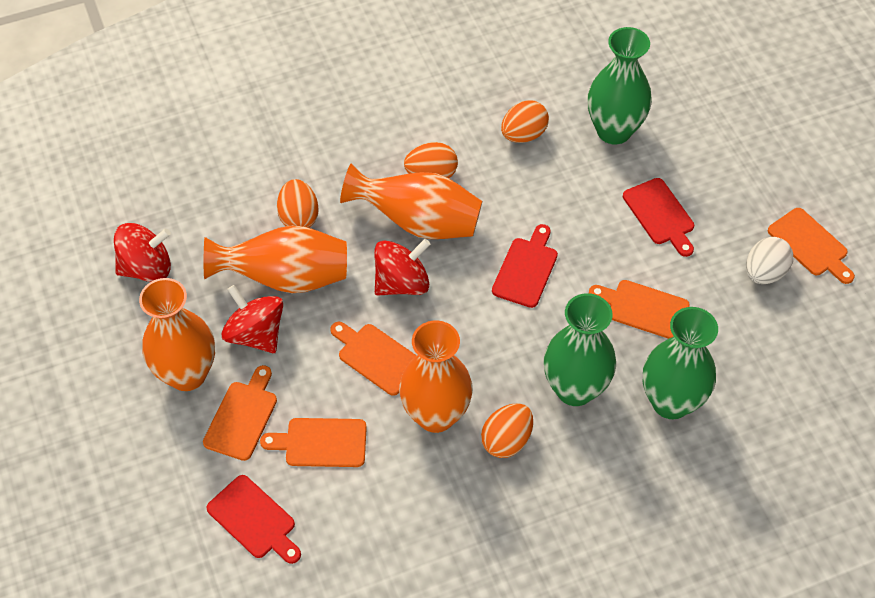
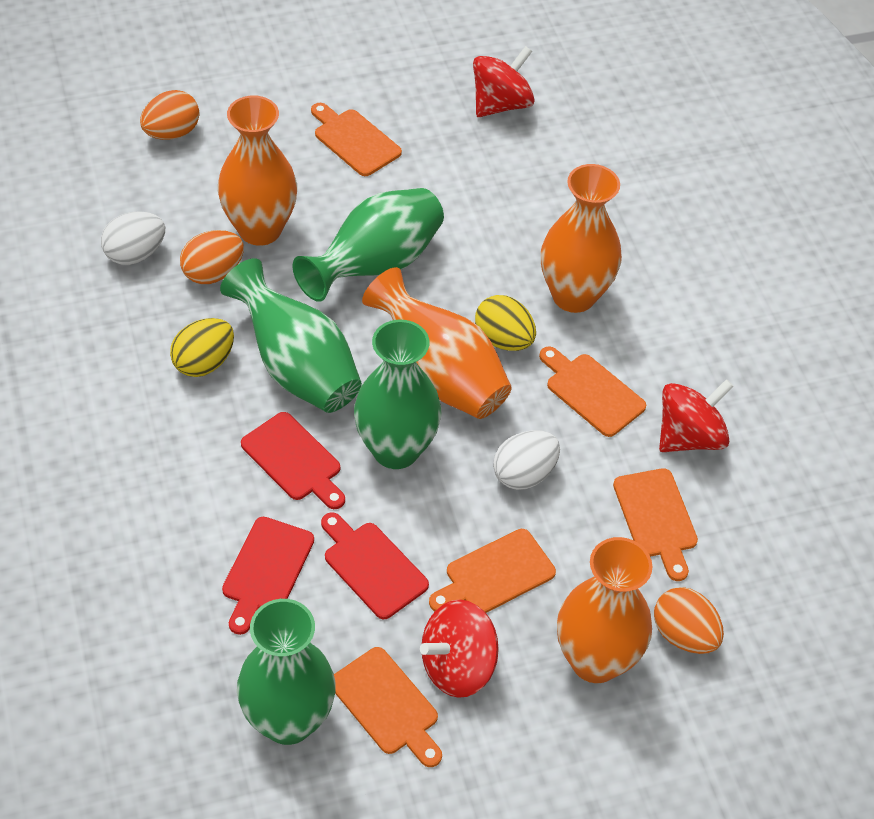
green vase: [544,293,616,406] [588,27,652,145] [643,307,718,419] = 3 -> [220,258,362,413] [237,599,336,745] [292,188,444,302] [354,320,441,469] = 4
orange egg: [277,179,319,228] [404,142,458,178] [481,403,533,458] [501,100,549,143] = 4 -> [140,90,199,140] [180,230,244,284] [654,587,724,654] = 3
white egg: [746,237,793,284] = 1 -> [101,211,165,265] [493,430,560,490] = 2
yellow egg: none = 0 -> [170,318,234,377] [475,295,536,351] = 2

